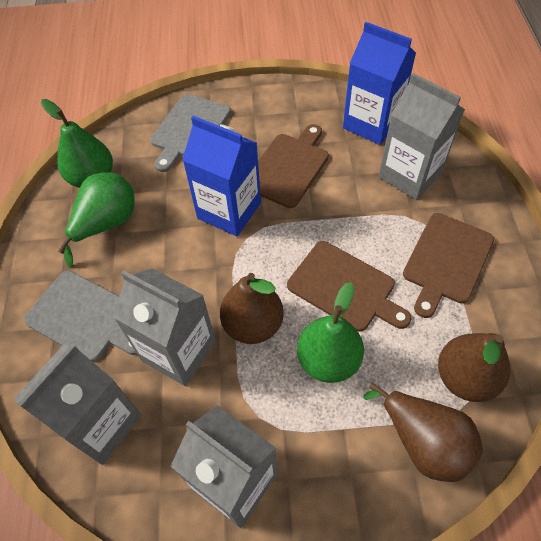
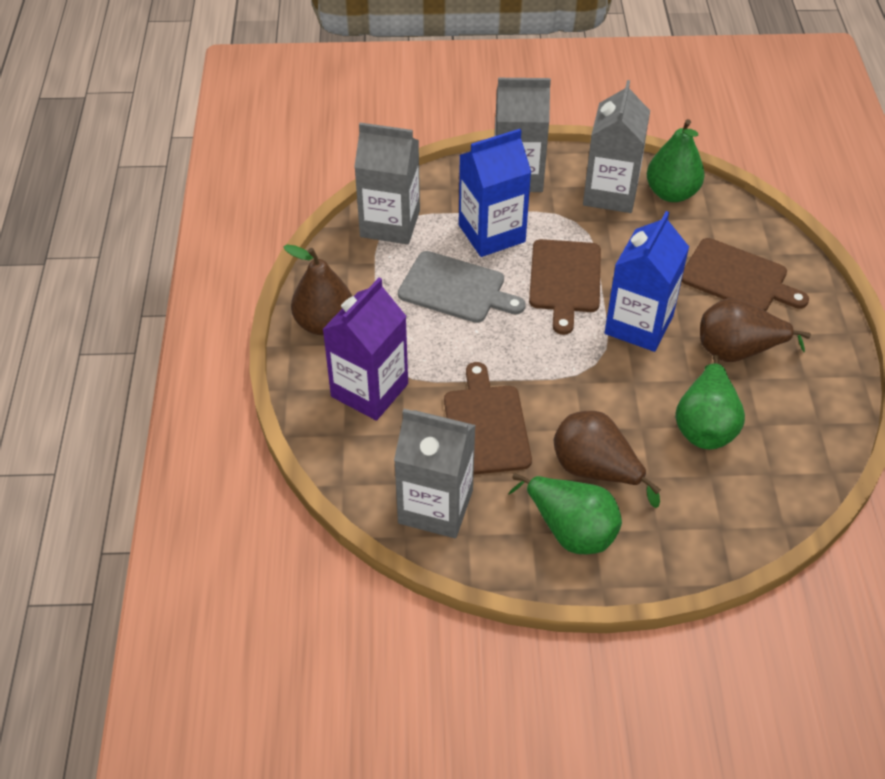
grey cutting board: [24,271,137,362] [150,94,231,172] = 2 -> [398,251,526,323] = 1
purple carton: none = 0 -> [322,278,408,421] = 1

